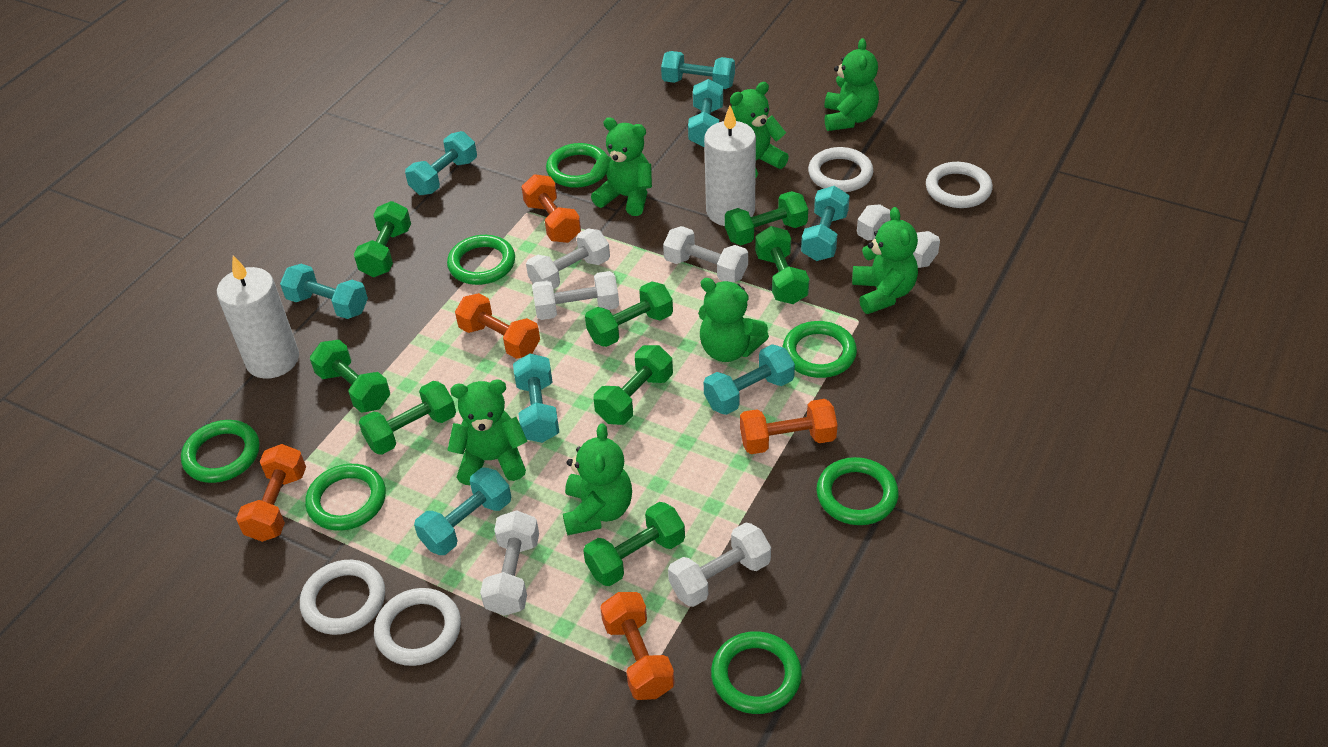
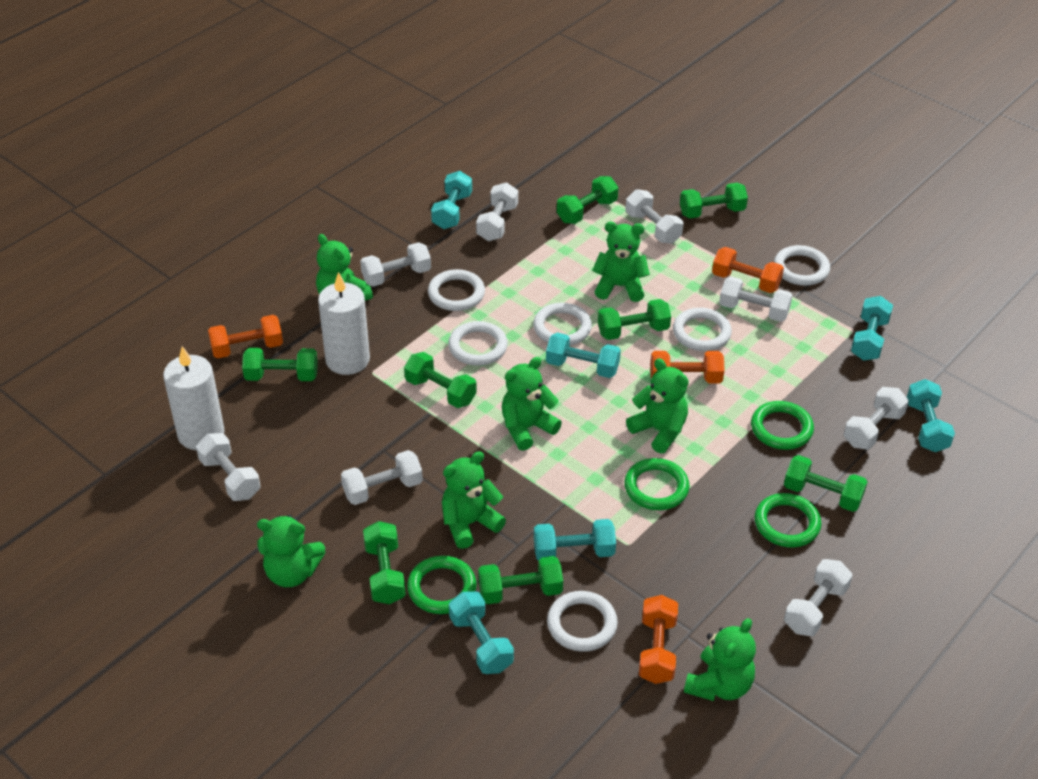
green ring: [181,420,259,483] [305,464,386,531] [447,235,515,285] [546,143,607,188] [711,631,802,714] [783,321,857,378] [816,457,899,525] = 7 -> [407,556,477,614] [624,458,690,510] [751,401,814,450] [755,493,821,548] = 4
orange dumbbell: [236,444,306,542] [455,293,540,359] [522,174,581,243] [600,592,675,700] [740,399,837,454] = 5 -> [208,315,283,359] [639,595,678,684] [650,351,725,384] [712,247,784,293] = 4
turquoise dumbbell: [280,264,368,319] [405,131,477,195] [414,468,511,555] [513,354,559,443] [661,51,735,89] [688,79,723,147] [704,344,795,415] [801,186,850,261] = 8 -> [431,171,472,229] [449,591,514,674] [534,519,616,561] [546,332,621,378] [851,296,893,361] [907,379,955,452] = 6
white dumbbell: [480,510,539,616] [526,229,610,289] [532,271,619,320] [663,226,748,283] [668,522,771,607] [857,205,940,268] = 6 -> [196,433,260,501] [341,450,423,505] [360,242,431,286] [476,182,518,241] [625,189,683,244] [719,277,793,322] [784,559,853,636] [844,387,909,450] = 8
white ring: [300,560,385,635] [374,588,461,666] [808,147,873,192] [926,162,993,208] = 4 -> [428,269,485,311] [448,321,508,366] [533,303,592,345] [547,591,618,652] [673,308,732,351] [774,245,830,286] = 6

